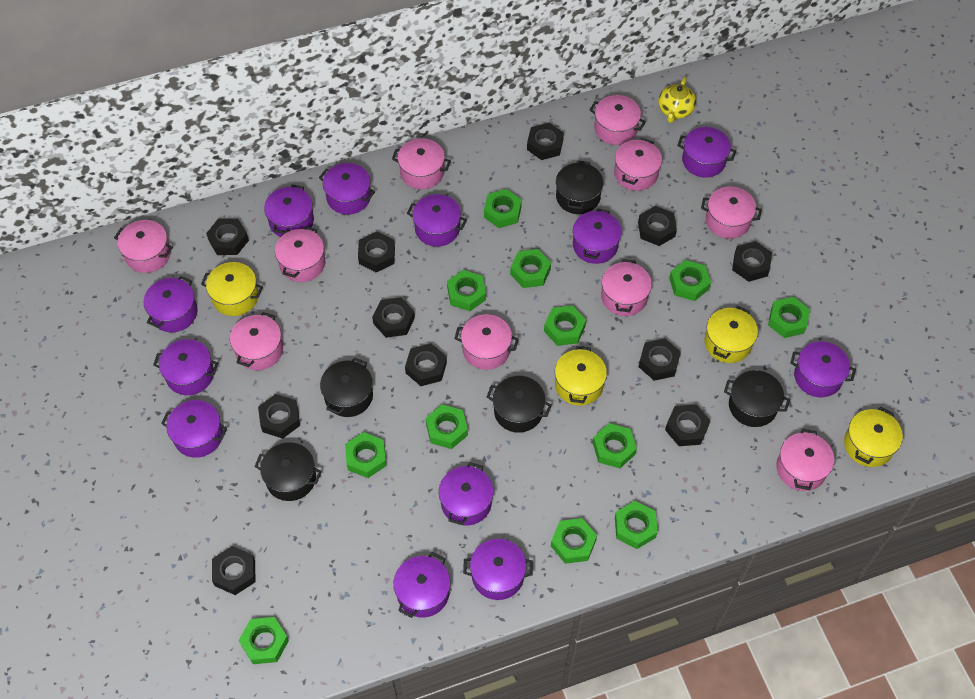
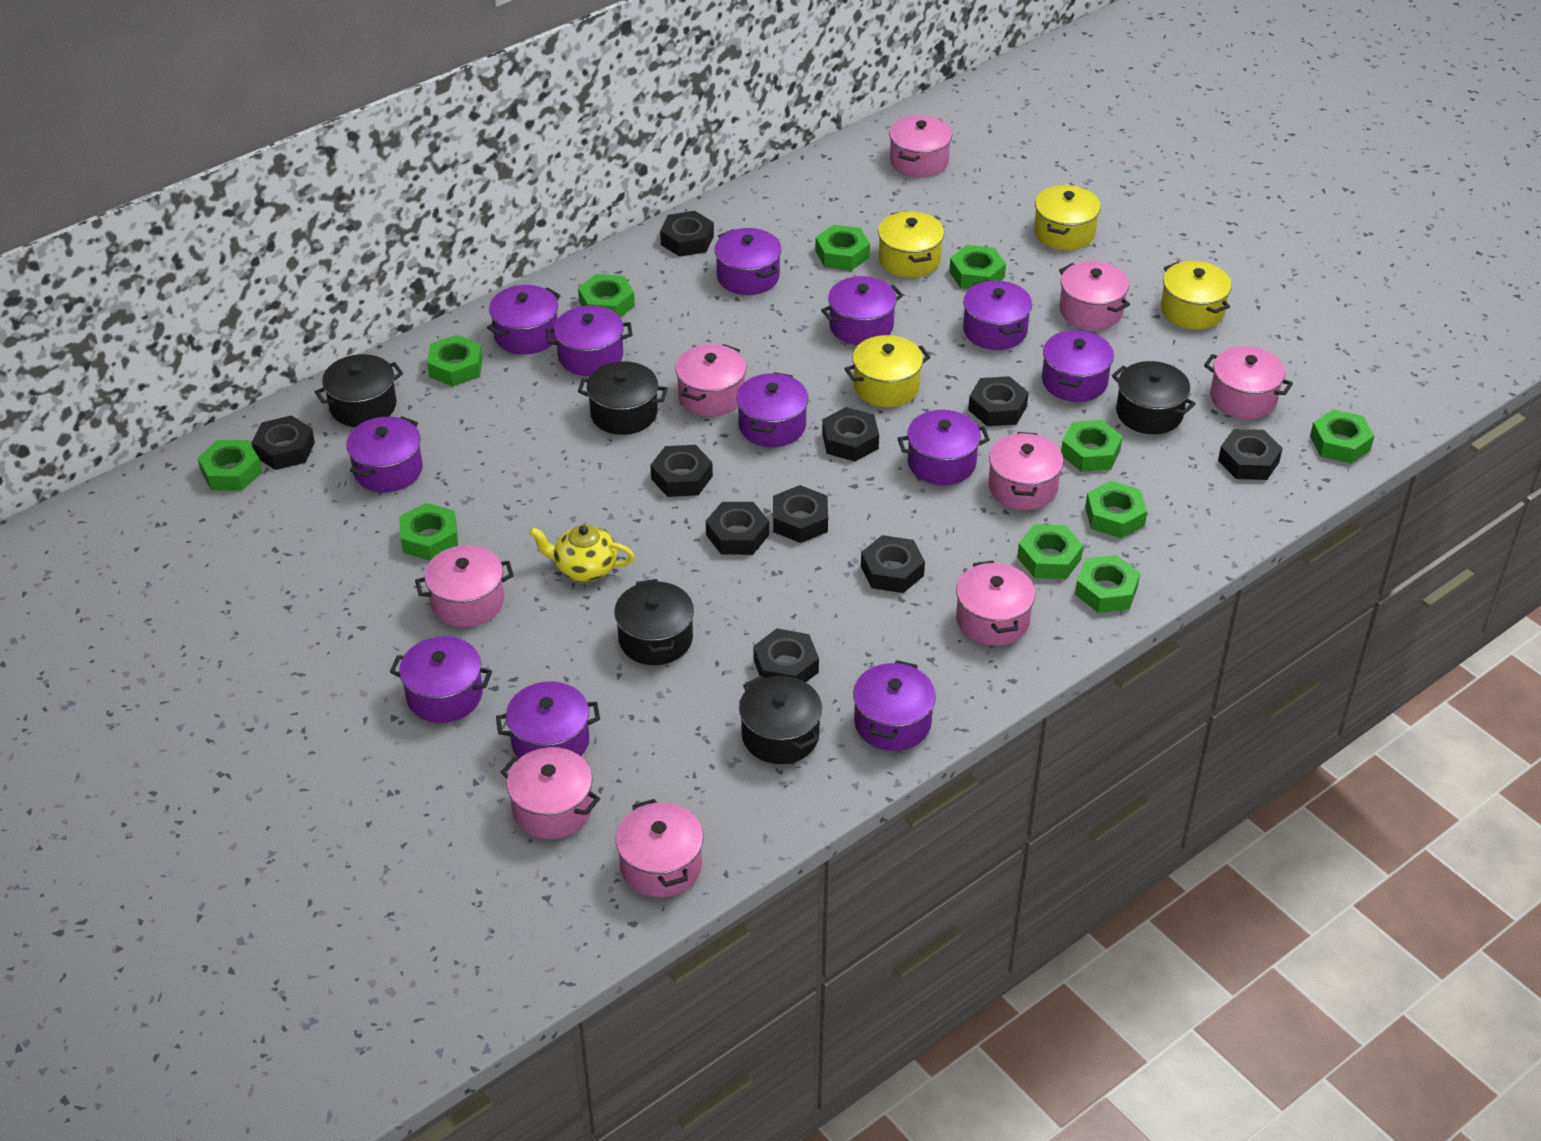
black nut: [206,219,249,255] [212,546,256,595] [258,394,300,439] [358,232,395,272] [372,297,415,338] [405,343,447,386] [527,123,564,160] [638,206,677,246] [639,338,681,381] [665,404,710,446] [732,241,772,282] = 11 -> [252,415,315,470] [650,445,713,497] [660,211,714,257] [706,502,769,555] [754,628,819,682] [773,485,828,543] [822,407,879,461] [861,535,925,593] [968,376,1029,426] [1218,429,1283,480] = 10
green nut: [238,617,289,664] [345,432,386,478] [426,405,468,449] [447,270,486,311] [484,189,522,228] [510,249,551,288] [544,306,586,346] [551,518,597,564] [593,423,637,468] [615,501,658,549] [669,260,711,301] [768,297,810,338] = 12 -> [198,440,262,491] [399,503,458,561] [427,335,482,387] [578,274,635,318] [815,225,870,271] [949,245,1006,289] [1017,524,1083,579] [1061,420,1123,472] [1075,555,1140,613] [1085,481,1147,538] [1310,409,1374,463] = 11
pink pot: [114,220,173,273] [230,312,283,370] [275,226,325,282] [392,138,451,189] [454,314,519,370] [589,95,646,145] [601,259,652,316] [614,138,662,191] [701,187,762,239] [776,428,834,491] = 10 -> [415,545,514,627] [501,747,600,839] [616,799,703,897] [675,344,746,417] [889,115,952,178] [956,561,1035,646] [988,432,1064,510] [1059,261,1130,330] [1204,346,1293,419] = 9

